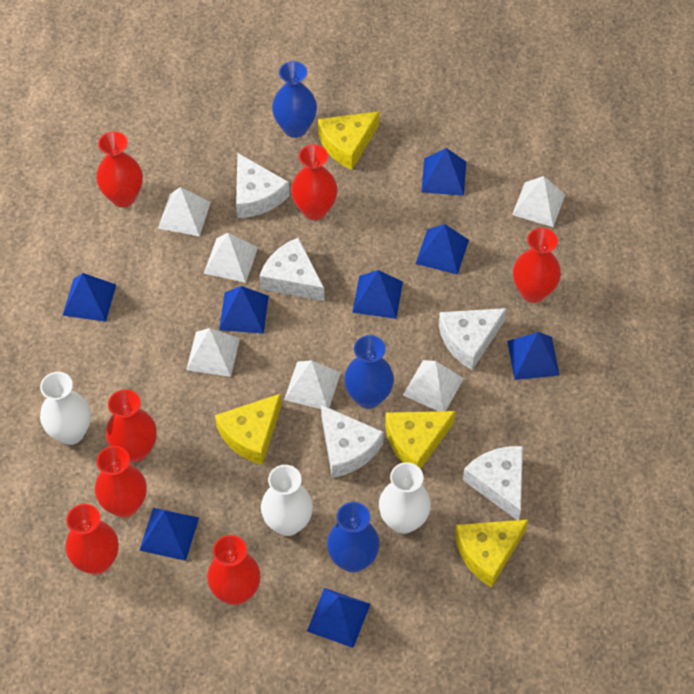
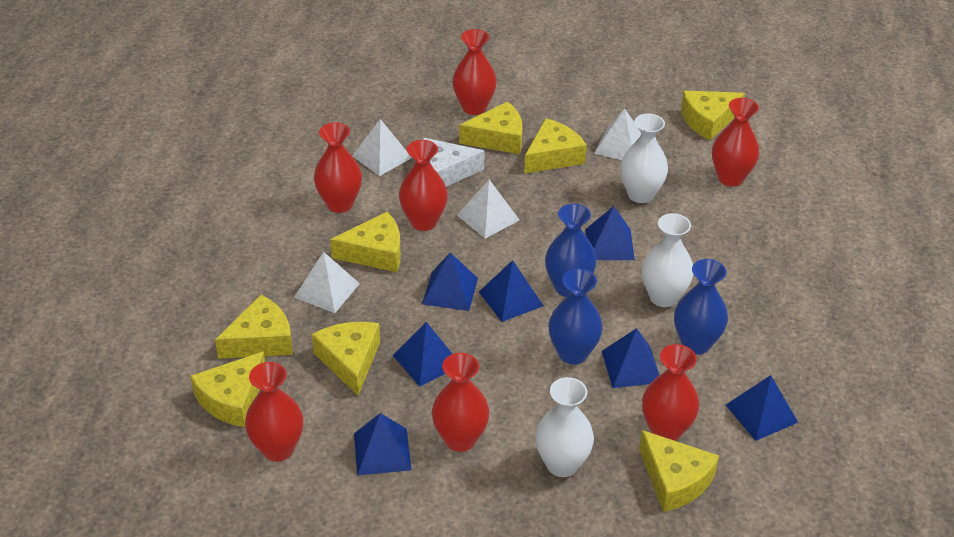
blue pyramid: [62,273,116,322] [139,508,199,561] [219,286,269,334] [307,588,370,648] [352,270,403,319] [416,224,469,275] [421,148,466,196] [507,332,560,380] = 8 -> [354,413,411,475] [393,322,452,387] [422,253,478,311] [479,260,544,322] [585,206,635,260] [602,328,659,388] [726,375,798,441] = 7
white cheese: [236,153,290,218] [259,237,324,301] [321,405,384,478] [439,308,507,370] [463,446,523,520] = 5 -> [423,138,485,187] = 1
white pyramid: [158,187,211,236] [186,328,240,377] [204,233,258,283] [284,360,341,409] [403,360,464,411] [512,176,566,227] = 6 -> [294,252,360,313] [352,119,412,176] [457,180,519,239] [594,108,641,160] = 4
yellow cheese: [215,393,281,465] [318,111,379,170] [385,411,455,469] [455,520,528,588] = 4 -> [190,351,265,427] [215,295,293,359] [312,322,380,396] [330,212,401,272] [459,102,522,154] [524,118,587,174] [639,430,719,512] [681,90,745,140] = 8

